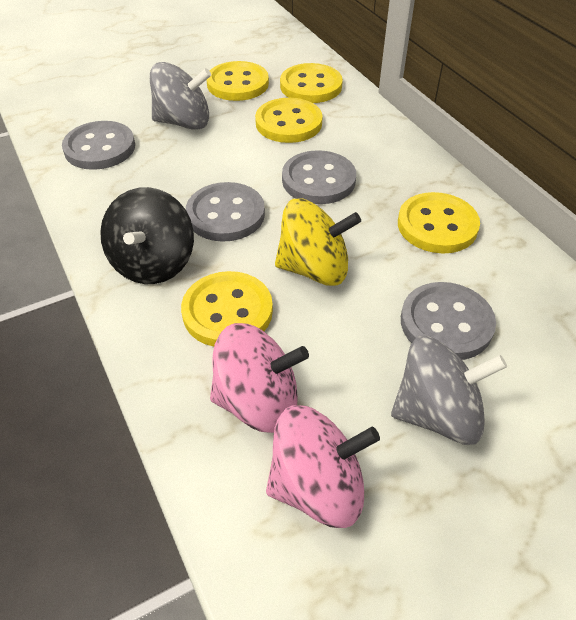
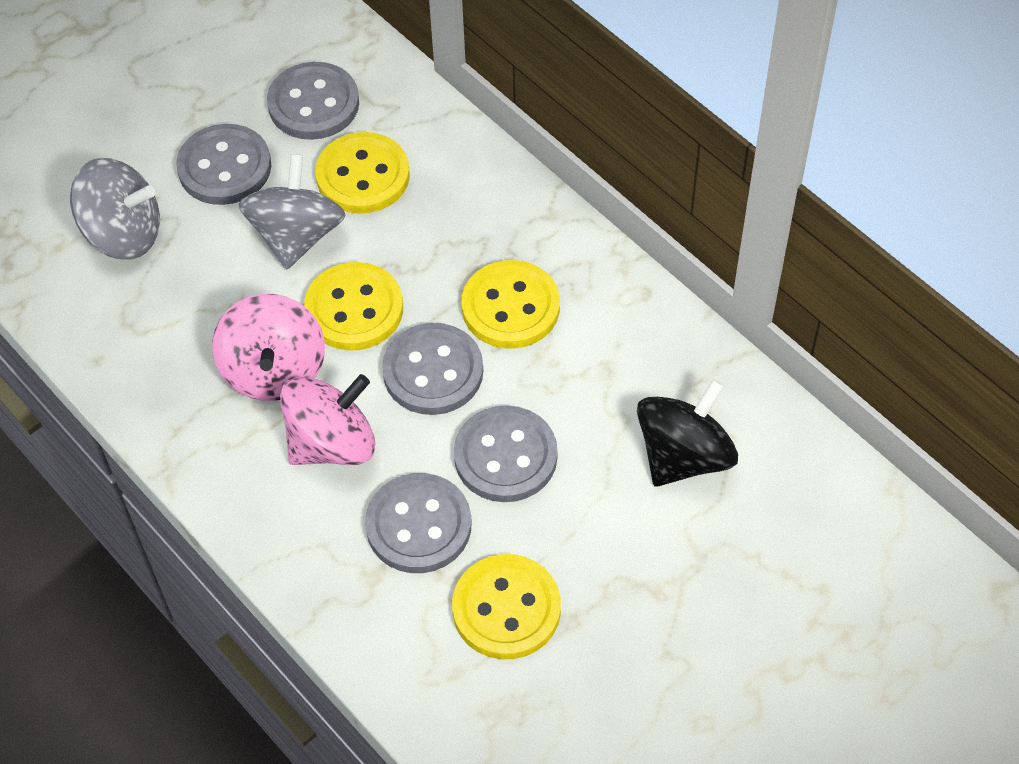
grey button: [62,121,135,170] [186,182,265,242] [282,150,356,204] [401,282,496,360] = 4 -> [176,124,271,205] [267,62,359,140] [365,473,471,573] [382,323,483,415] [454,405,558,502] = 5
yellow button: [181,271,273,347] [207,61,269,101] [255,98,323,143] [280,63,343,103] [398,192,480,254] = 5 -> [304,262,403,351] [315,132,410,214] [452,554,561,659] [461,260,560,349] = 4
yellow spinning top: [275,199,361,286] = 1 -> none = 0

